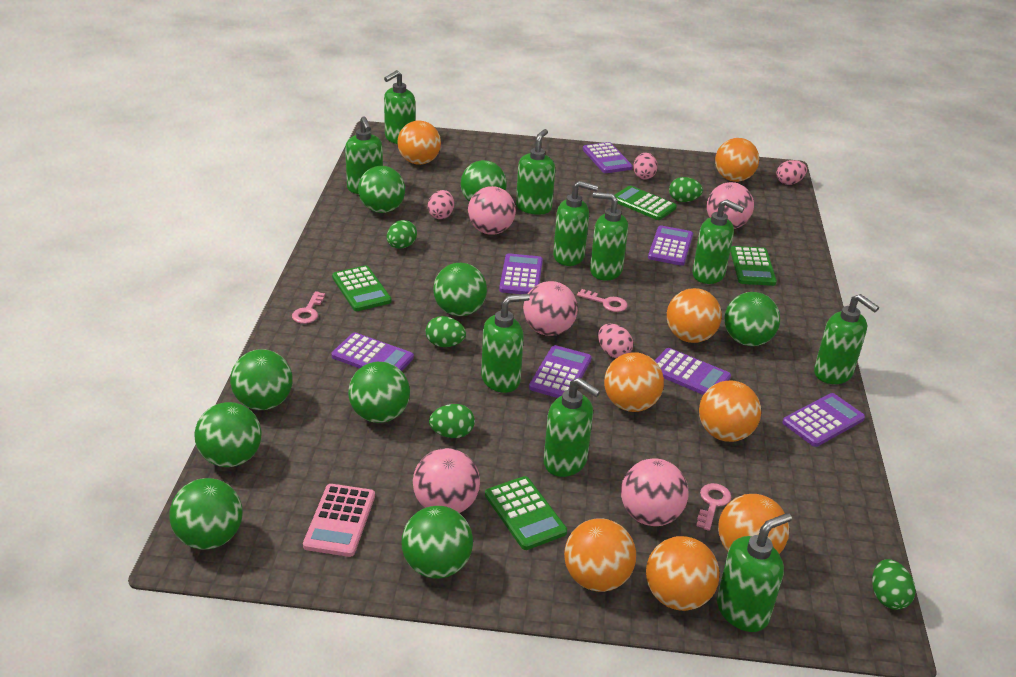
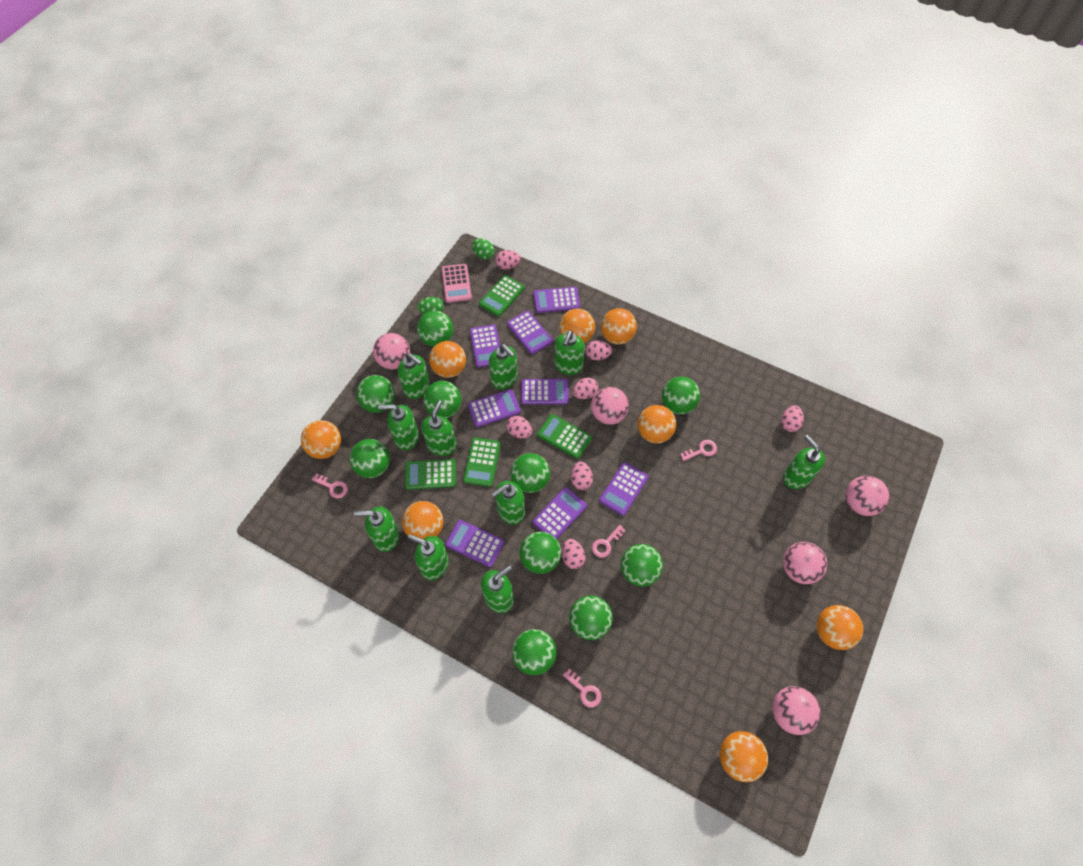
green ball: [170,478,242,550] [195,402,262,467] [230,349,293,410] [348,362,410,423] [358,166,405,213] [402,506,473,579] [433,263,487,316] [461,160,507,202] [724,292,780,346] = 9 -> [350,439,390,478] [356,375,395,413] [417,311,453,347] [423,381,461,418] [510,453,550,493] [512,629,556,675] [519,532,561,574] [569,595,613,640] [621,544,663,587] [662,377,700,414] = 10
green egg: [387,220,417,249] [425,316,466,347] [429,404,475,438] [669,177,703,202] [872,559,915,610] = 5 -> [417,297,444,314] [472,239,495,260] = 2
pink egg: [428,190,454,219] [598,324,633,358] [633,153,658,180] [776,160,807,185] = 4 -> [496,250,521,270] [506,416,532,439] [562,539,585,569] [571,462,593,490] [573,377,598,399] [586,340,612,360] [781,405,804,432] = 7
pink key: [292,291,325,324] [577,289,628,312] [696,483,731,531] = 3 -> [312,473,348,499] [563,669,601,708] [592,525,626,558] [680,440,717,461] = 4
purple calculator: [331,332,414,371] [499,253,543,294] [529,345,592,398] [583,142,633,173] [648,226,693,266] [655,348,731,395] [782,393,865,447] = 7 -> [445,520,504,567] [468,389,521,427] [470,324,500,367] [507,311,553,354] [521,379,569,405] [533,287,580,313] [533,487,587,539] [599,462,648,516] = 8

